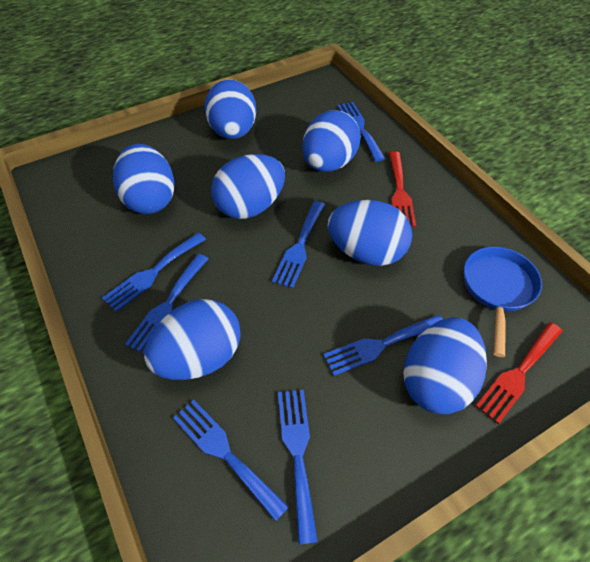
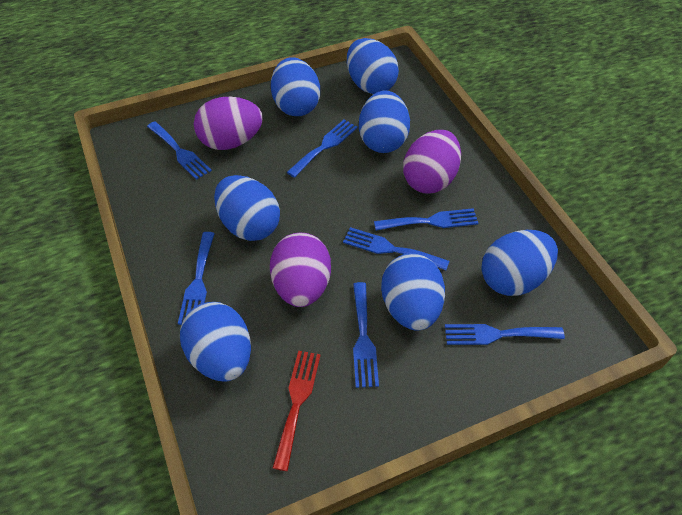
blue pan: [464,247,542,357] = 1 -> none = 0
purple egg: none = 0 -> [194,97,263,150] [270,233,331,307] [403,130,461,193] = 3
red fork: [389,151,416,227] [476,322,562,424] = 2 -> [273,351,321,471] = 1

